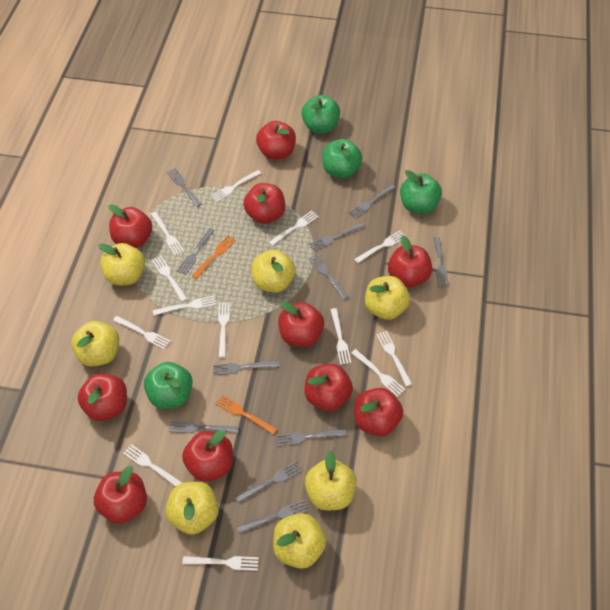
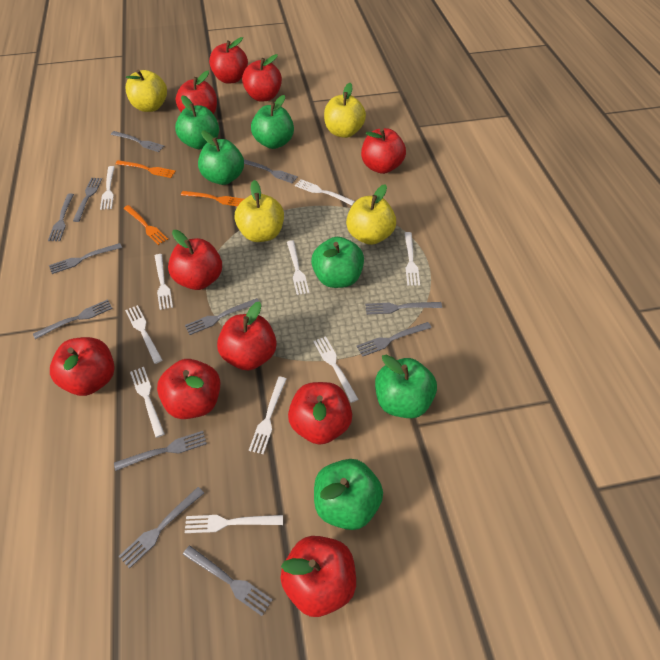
green apple: [144,362,193,409] [301,95,340,133] [322,139,362,179] [400,170,442,214] = 4 -> [175,95,219,149] [198,130,244,185] [251,95,294,149] [311,237,364,288] [314,459,383,530] [375,355,437,418] = 6
grey fork: [167,168,202,207] [169,421,239,433] [177,228,215,275] [213,361,280,375] [235,461,303,503] [237,499,309,534] [276,429,346,447] [308,254,349,300] [309,223,365,251] [348,184,396,219] [434,237,449,288] = 11 -> [33,299,113,339] [48,194,74,241] [49,243,122,274] [73,178,102,222] [111,131,165,152] [114,431,207,471] [119,487,204,569] [183,545,273,616] [185,298,259,335] [244,159,298,183] [356,322,432,357] [365,302,442,315] = 12
orange fork: [192,236,236,279] [215,395,277,435] = 2 -> [115,160,176,178] [123,205,168,245] [181,191,244,206] = 3
white fork: [113,316,171,350] [123,444,182,487] [151,212,184,256] [152,256,187,302] [153,296,217,315] [182,556,259,571] [210,170,261,202] [218,303,230,358] [268,211,319,246] [330,308,351,365] [351,349,406,397] [354,230,407,263] [376,331,412,387] = 13 -> [100,166,115,210] [125,305,162,364] [130,367,165,438] [155,254,173,310] [185,515,283,533] [249,377,287,454] [287,240,309,295] [295,179,355,205] [313,336,358,403] [404,232,420,286] = 10
yellow apple: [71,321,119,366] [98,243,145,285] [165,482,219,535] [251,250,296,292] [273,513,327,569] [305,450,357,510] [365,276,410,320] = 7 -> [126,70,167,112] [235,180,284,242] [324,83,366,138] [346,184,396,245] = 4

